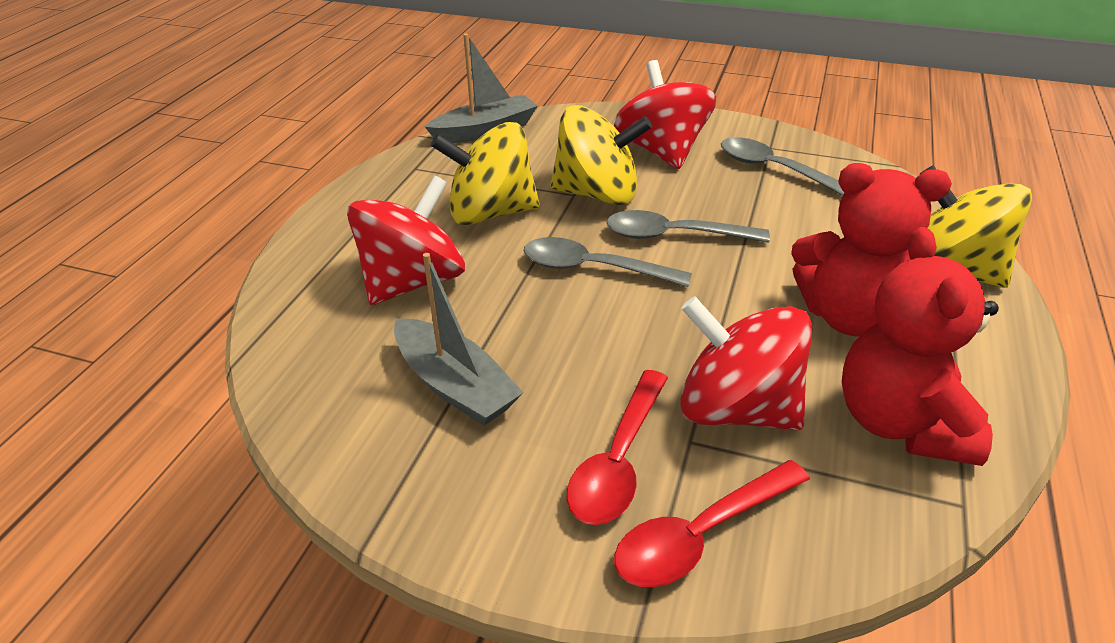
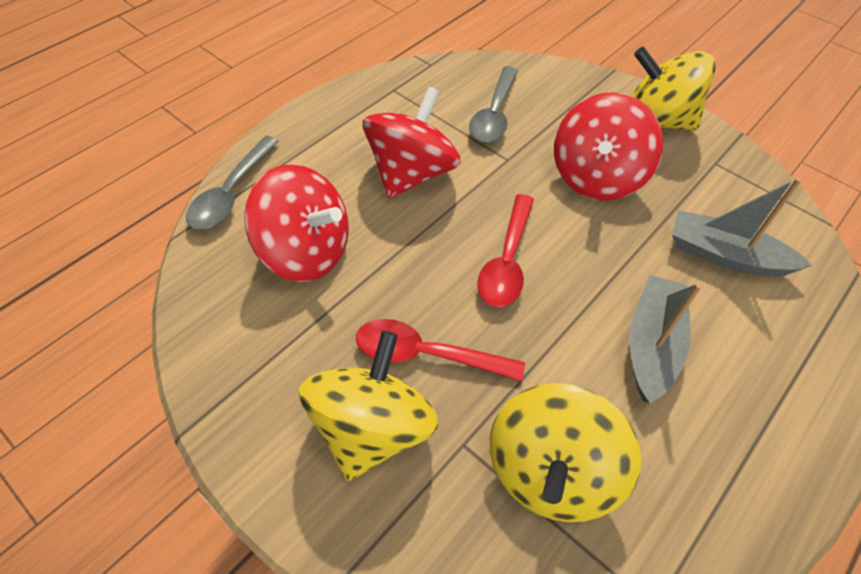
grey spoon: [524,237,692,287] [607,210,770,243] [721,137,844,196] = 3 -> [186,136,279,230] [469,66,518,143] = 2
red teddy bear: [791,163,952,337] [842,227,999,466] = 2 -> none = 0

